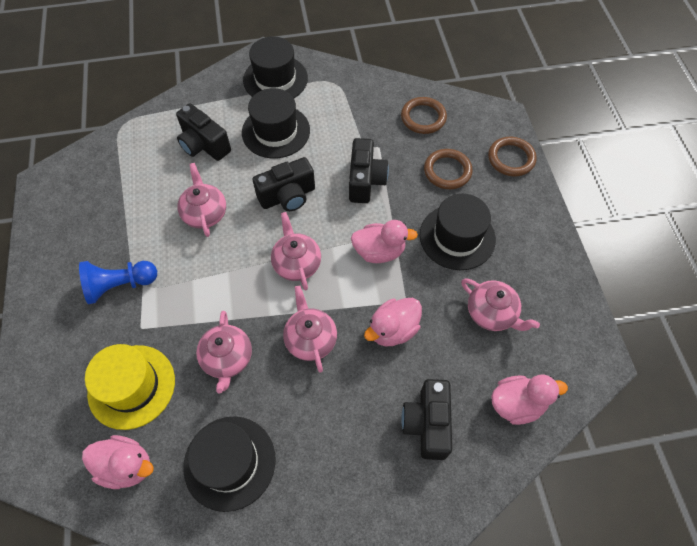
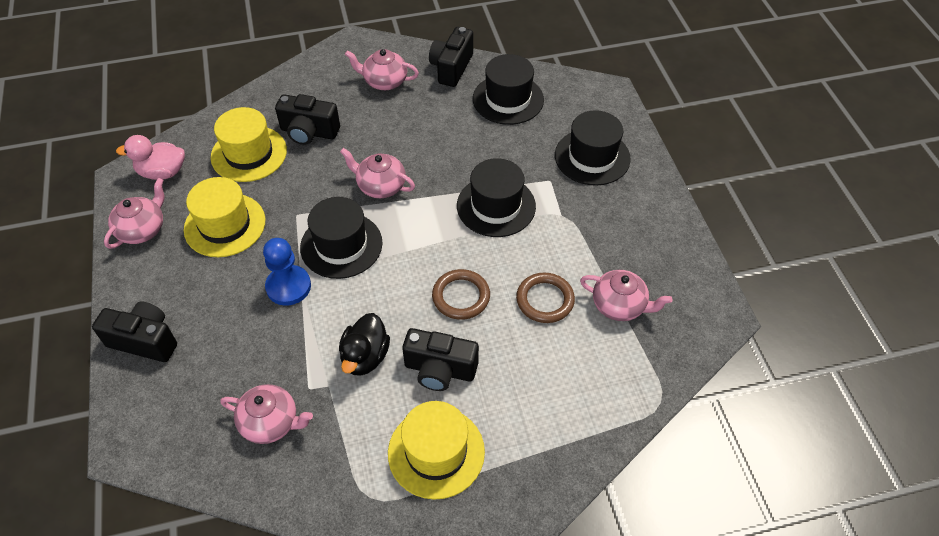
black duck: none = 0 -> [339,313,390,376] = 1
brown ring: [401,97,447,134] [424,149,473,189] [488,137,537,176] = 3 -> [432,269,490,320] [516,272,575,323] = 2
pink duck: [82,435,154,489] [351,220,418,263] [364,298,422,346] [491,375,568,425] = 4 -> [116,135,185,180] = 1
yellow hat: [85,344,175,430] = 1 -> [184,177,265,257] [211,107,287,182] [388,401,485,500] = 3

